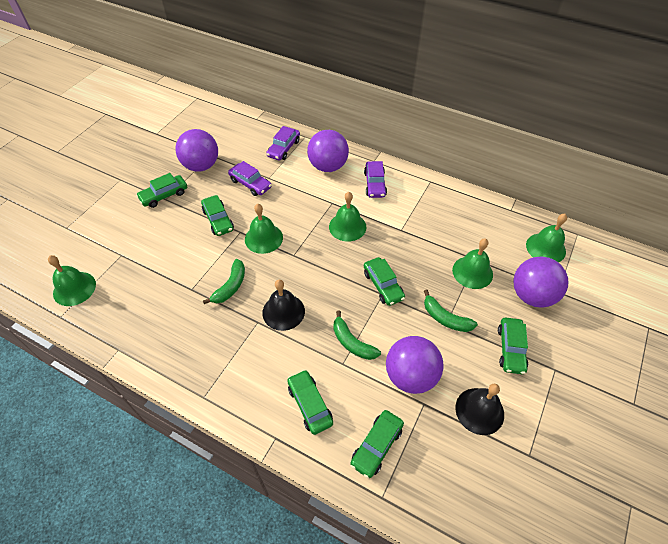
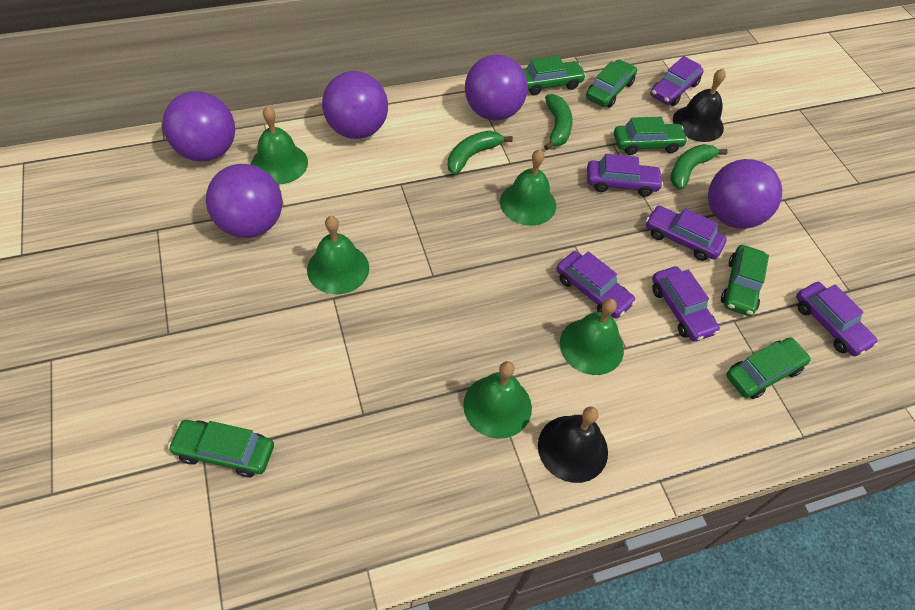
purple ball: [175,129,218,172] [307,130,349,172] [386,336,444,394] [513,257,568,308] = 4 -> [162,91,235,162] [206,164,282,238] [322,71,388,139] [465,54,528,120] [708,159,782,229] = 5
purple car: [228,161,272,196] [266,126,300,161] [364,161,387,198] = 3 -> [556,251,636,318] [587,154,663,197] [646,206,727,261] [651,56,704,106] [652,266,720,342] [796,282,878,356] = 6

